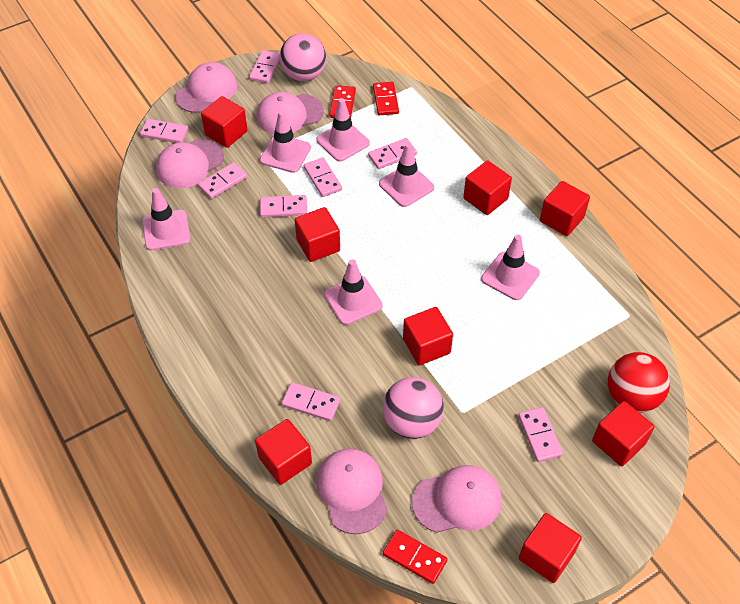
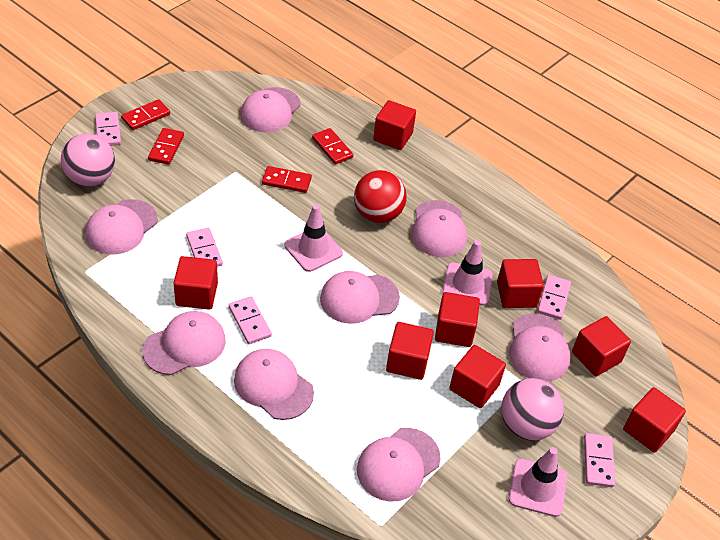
pink cap: [156,139,224,188] [175,62,237,113] [256,92,324,134] [316,449,388,534] [412,465,502,533] = 5 -> [85,199,158,255] [142,311,226,375] [234,349,314,420] [240,87,301,132] [320,271,400,324] [357,428,441,502] [411,200,467,257] [509,313,571,381] = 8
pink domino: [140,119,189,143] [198,162,247,199] [249,50,280,83] [260,195,307,218] [282,382,340,421] [304,158,342,197] [368,138,417,169] [518,407,563,462] = 8 -> [95,112,121,146] [186,228,223,267] [229,296,272,344] [537,275,571,320] [584,433,615,487] = 5
pink traffic cone: [142,188,191,251] [260,111,311,173] [316,98,370,162] [324,259,383,325] [379,143,434,207] [481,235,540,300] = 6 -> [284,204,343,272] [442,240,493,306] [509,447,567,517] = 3
red domino: [329,85,356,118] [373,82,399,115] [383,530,447,584] = 3 -> [121,99,170,130] [148,128,184,165] [262,166,312,193] [312,128,353,164] = 4

